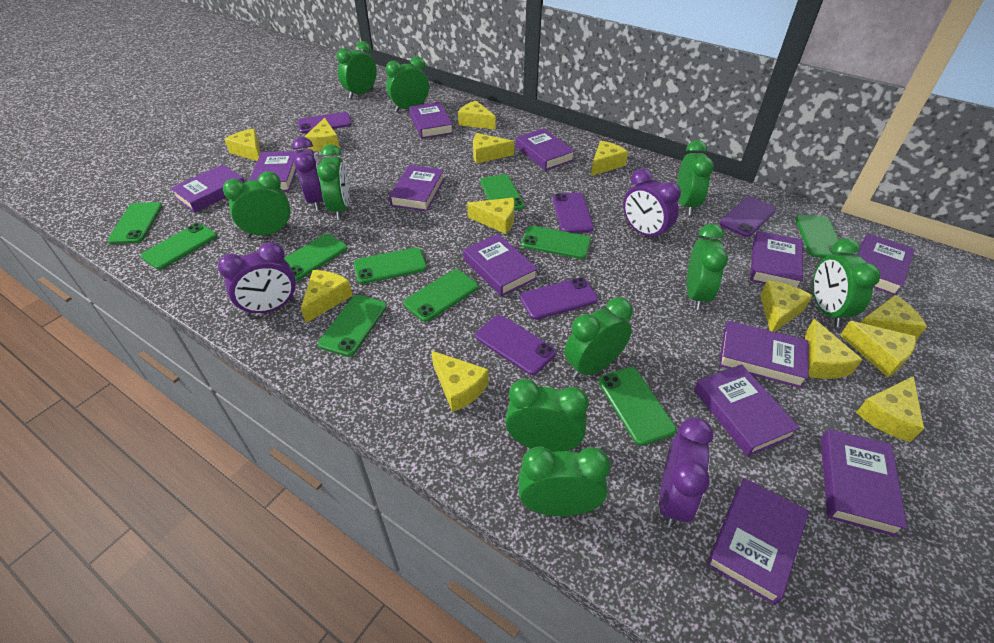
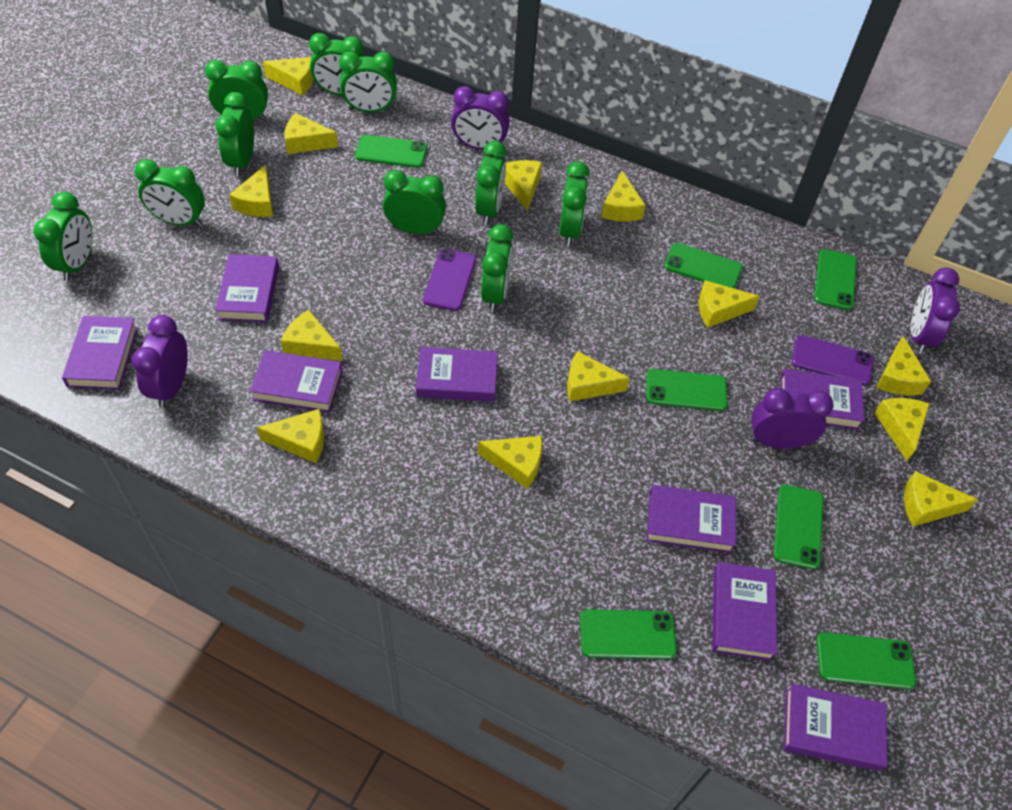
green phone: [108,202,162,244] [141,223,217,270] [284,234,348,281] [318,295,387,357] [354,247,427,284] [403,269,478,322] [480,174,524,210] [521,226,591,259] [598,367,677,446] [795,215,844,258] = 10 -> [355,135,427,168] [580,610,677,659] [646,369,728,411] [664,243,742,289] [773,485,824,570] [814,249,857,310] [816,632,916,689] = 7
purple book: [170,164,245,213] [249,151,297,191] [389,165,445,211] [409,102,453,139] [463,234,538,296] [516,128,575,170] [694,364,800,457] [707,478,809,605] [719,321,809,388] [750,231,803,288] [821,429,907,537] [857,233,915,295] = 12 -> [62,316,138,390] [215,254,279,322] [249,350,343,413] [416,347,498,402] [647,485,736,553] [712,562,777,661] [780,369,864,430] [784,684,887,771] = 8
purple phone: [298,112,352,133] [475,315,556,375] [520,277,598,320] [553,193,594,233] [720,197,776,237] = 5 -> [423,249,476,311] [792,335,873,385] = 2

